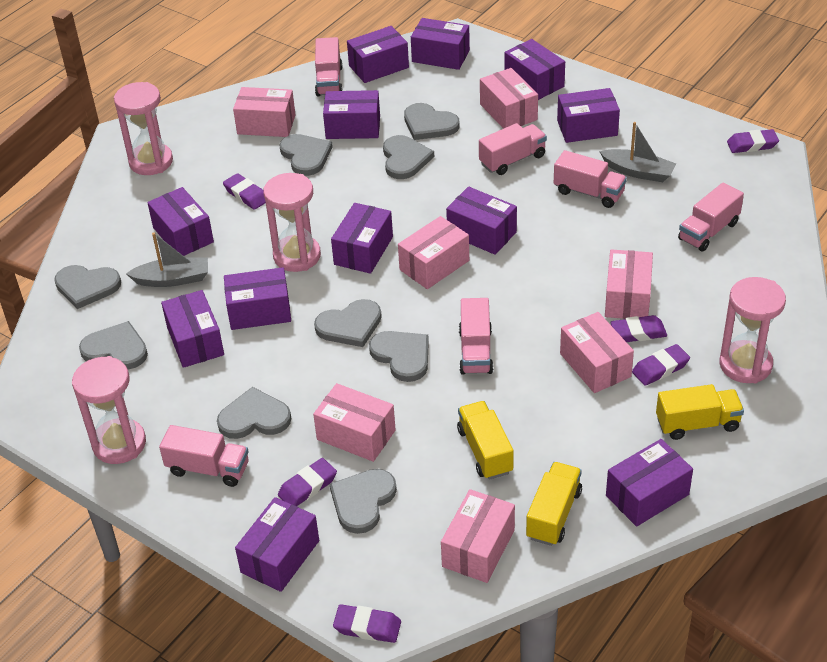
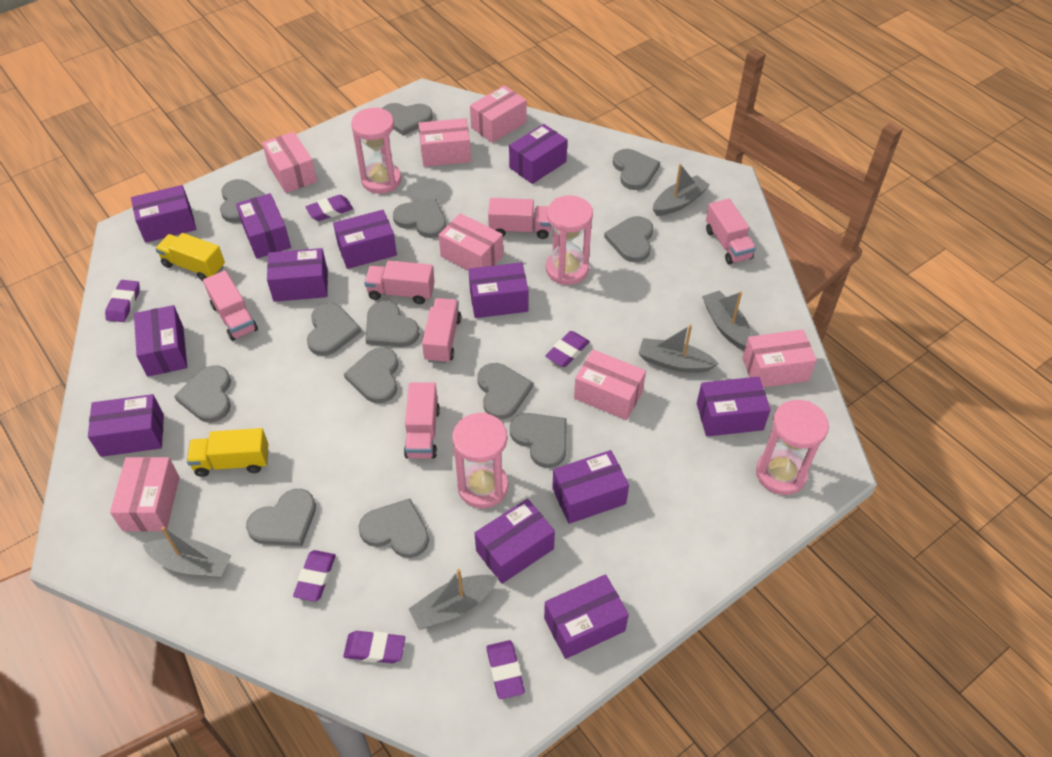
grey boat: [126,232,208,287] [599,122,676,182] = 2 -> [143,527,231,578] [409,569,498,630] [638,325,719,373] [653,164,710,216] [702,290,752,350] = 5
grey heart: [54,265,121,309] [79,321,148,369] [217,387,291,439] [279,134,333,176] [314,299,382,347] [330,469,397,534] [369,331,429,382] [383,135,434,179] [404,103,460,140] = 9 -> [174,365,231,423] [220,179,266,223] [246,489,316,546] [307,303,361,356] [344,347,398,403] [358,499,429,558] [366,301,420,347] [382,103,433,136] [393,199,446,238] [477,363,533,419] [510,413,566,468] [604,216,653,262] [613,149,660,190] = 13
yellow truck: [457,401,514,480] [526,462,582,546] [656,384,744,440] = 3 -> [155,233,225,281] [187,428,268,477] = 2

